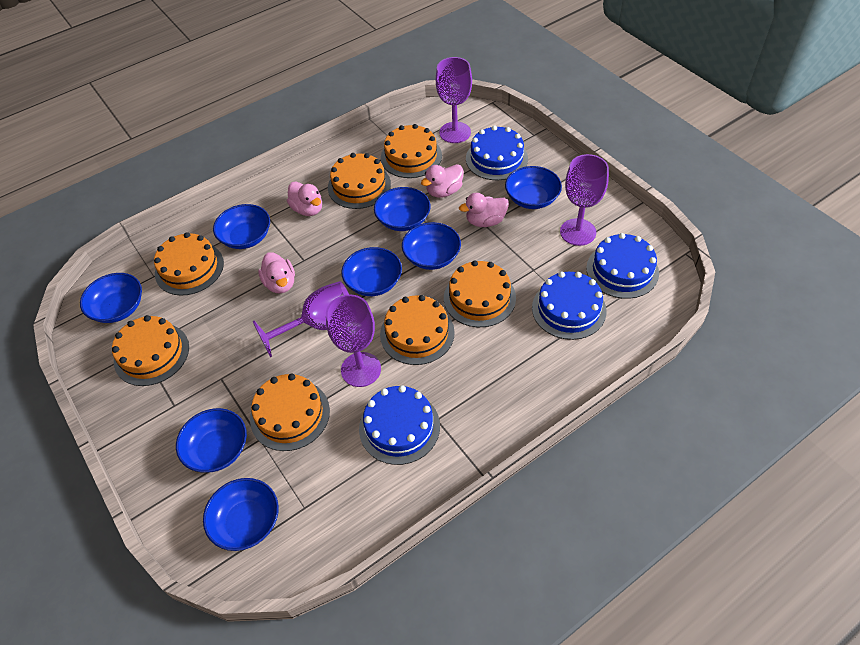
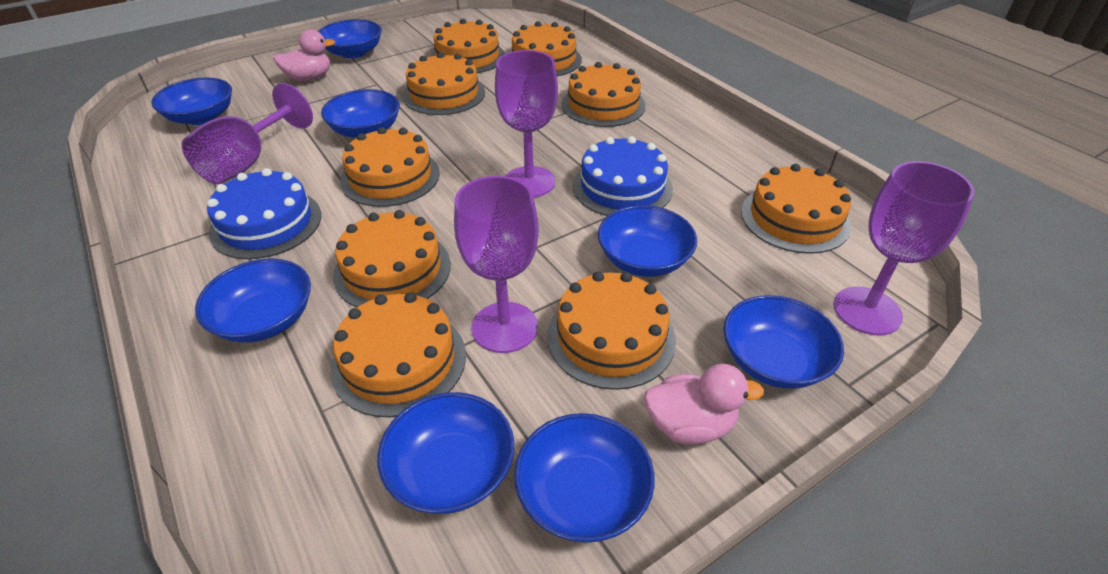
blue cake: [359,385,440,465] [466,125,528,180] [532,272,607,340] [586,233,659,299] = 4 -> [207,168,321,259] [573,136,673,216] = 2
orange cake: [112,315,189,386] [154,232,224,296] [250,374,330,451] [328,153,391,209] [380,295,455,365] [381,124,442,178] [444,260,516,327] = 7 -> [331,292,466,417] [333,210,451,307] [340,127,440,207] [403,52,485,115] [430,19,505,73] [511,21,582,76] [547,271,676,390] [562,62,646,127] [741,164,851,254] = 9
pink duck: [258,252,295,294] [287,182,322,216] [421,164,463,198] [459,193,509,227] = 4 -> [273,30,335,81] [644,364,764,445] = 2

